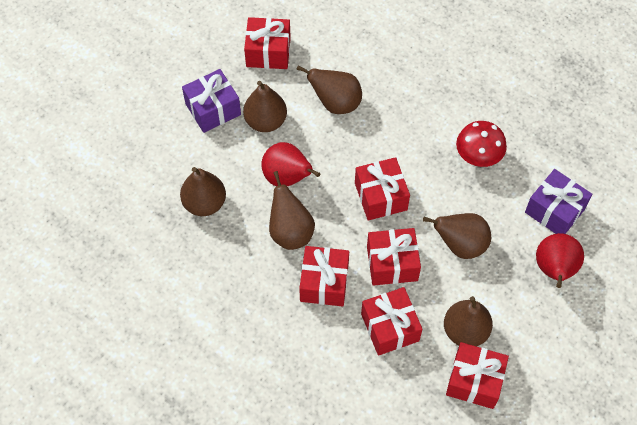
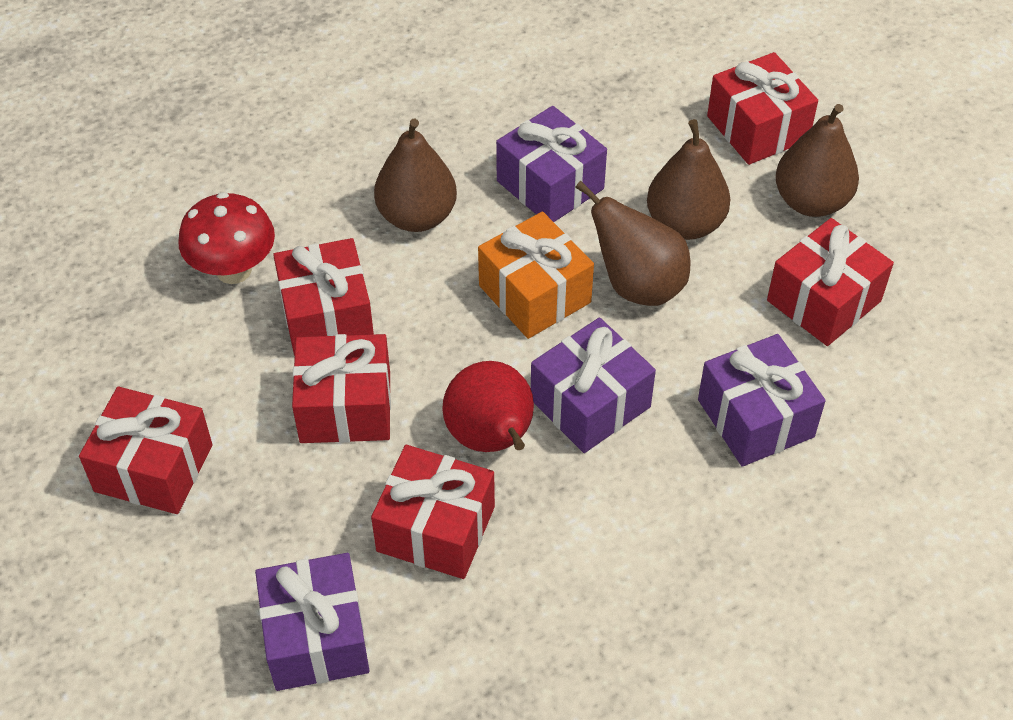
brown pear: [180,167,226,216] [243,81,287,132] [269,171,315,250] [296,66,362,114] [423,213,491,259] [444,296,493,346] = 6 -> [374,119,457,232] [575,181,691,306] [647,119,730,240] [775,104,859,217] = 4
orange gift: none = 0 -> [478,212,594,339] = 1
purple gift: [182,69,241,133] [525,169,593,234] = 2 -> [255,553,369,691] [496,106,607,222] [531,317,656,453] [698,334,826,467] = 4
red pear: [261,142,320,186] [536,233,584,288] = 2 -> [442,361,534,452] = 1

